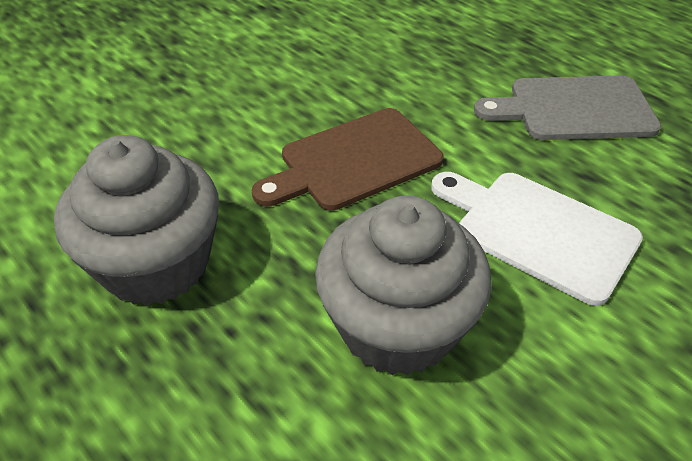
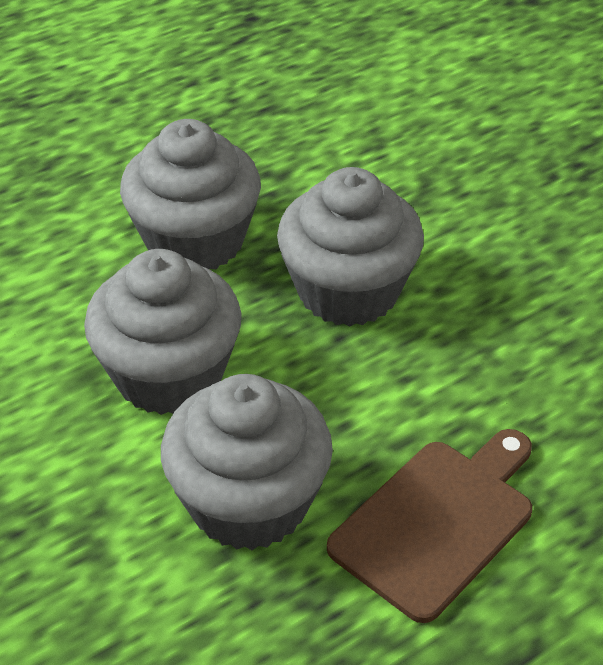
grey cupcake: [54,135,219,306] [315,196,492,376] = 2 -> [84,249,241,415] [120,119,261,269] [161,374,333,550] [277,167,424,326] = 4
grey cutting board: [474,76,661,140] = 1 -> none = 0
white cutting board: [431,172,643,306] = 1 -> none = 0

